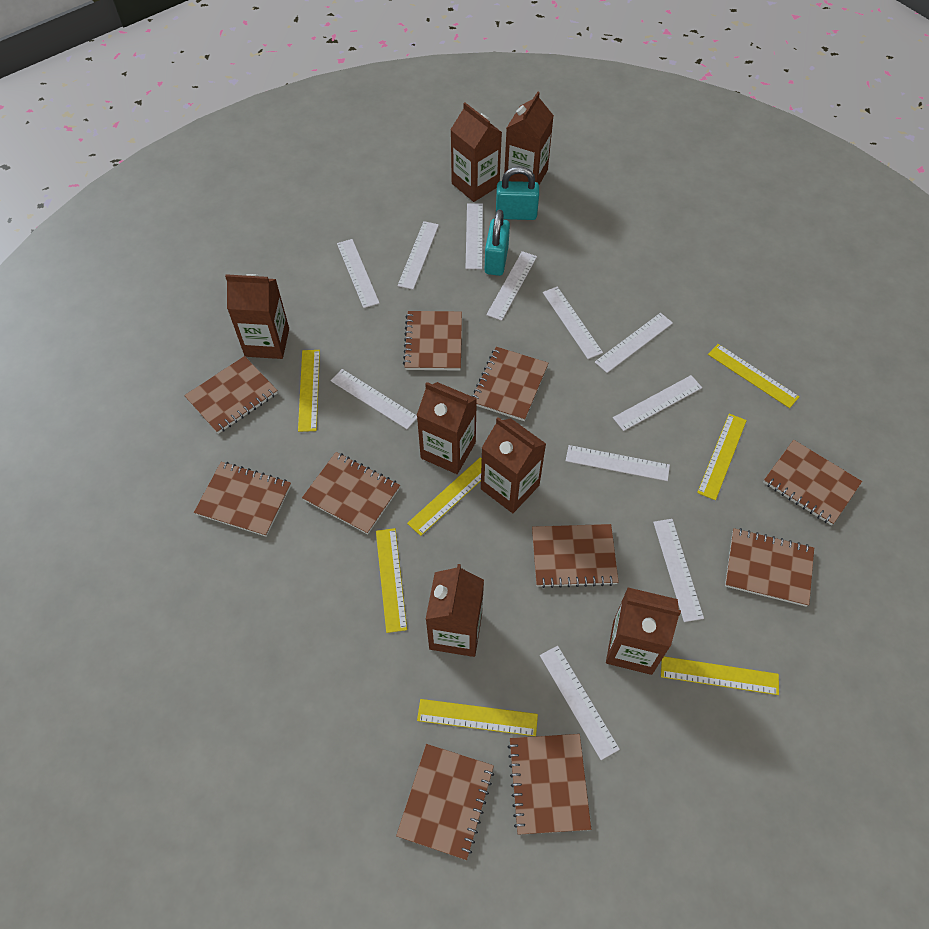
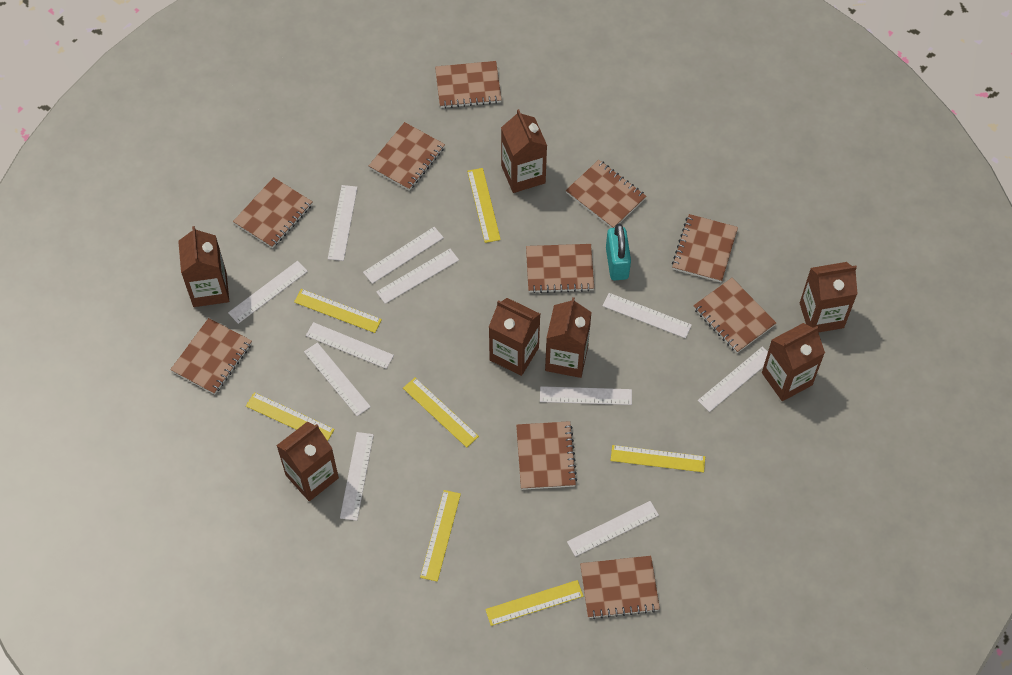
turquoise padlock: [485,210,510,276] [496,166,539,220] = 2 -> [606,224,631,281] = 1

